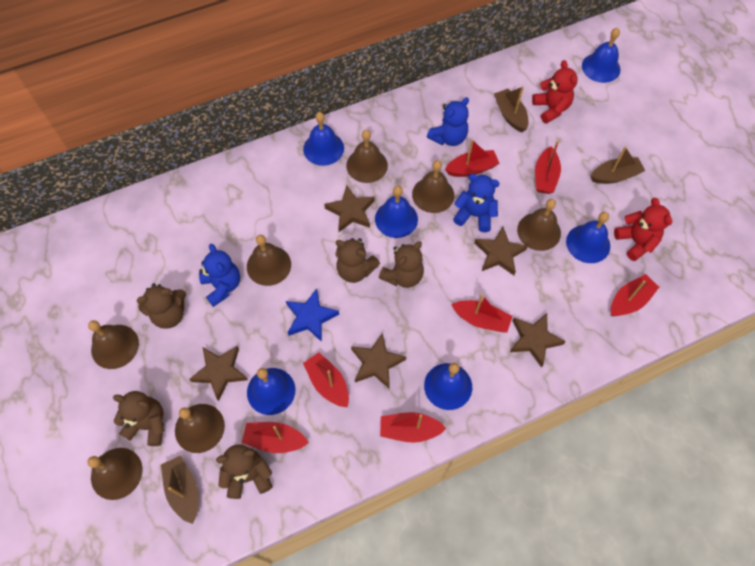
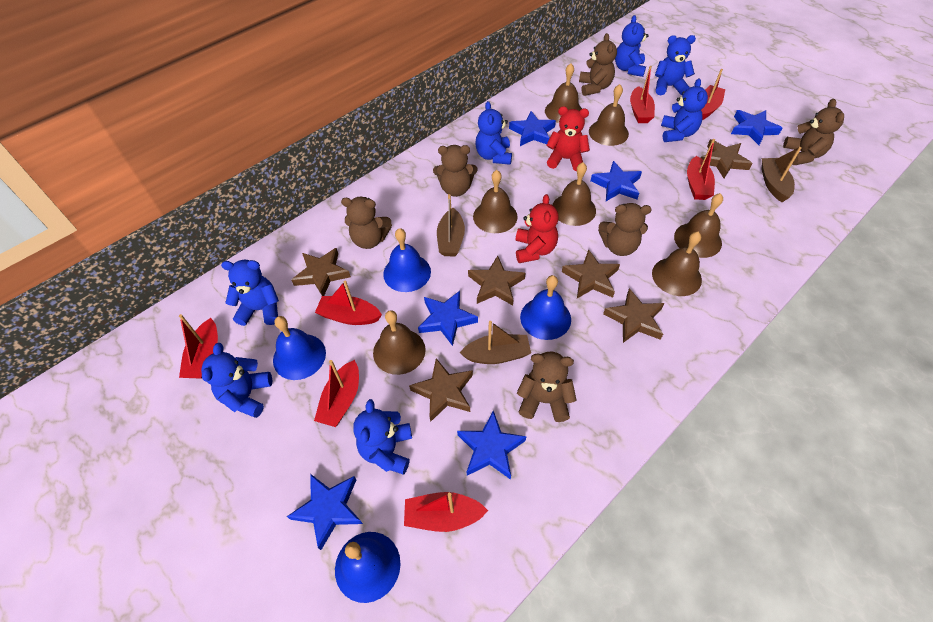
blue bell: [247,368,295,415] [303,112,344,166] [375,186,418,238] [424,363,472,410] [566,212,610,263] [582,28,620,83] = 6 -> [273,316,326,380] [335,532,400,603] [383,228,431,292] [520,275,571,340] = 4
blue star: [286,289,339,342] = 1 -> [287,474,363,550] [418,291,478,346] [457,410,527,480] [509,111,556,146] [591,161,642,201] [731,110,782,145] = 6
blue teddy bear: [199,244,240,307] [427,97,469,146] [453,174,500,232] = 3 -> [201,343,272,418] [221,260,279,326] [353,399,412,475] [475,101,512,165] [615,15,649,77] [655,35,696,95] [661,78,708,142] = 7
brown star: [189,346,248,401] [324,185,375,232] [351,333,406,389] [475,227,528,275] [510,313,566,368] = 5 -> [292,248,351,296] [409,358,473,422] [468,256,525,306] [562,249,620,298] [603,288,664,343] [700,139,753,178] = 6
brown teddy bear: [113,391,164,446] [137,283,186,329] [216,444,273,499] [335,238,380,283] [379,241,424,288] = 5 -> [341,197,392,249] [433,145,478,197] [517,352,577,422] [579,33,617,96] [598,203,652,256] [783,99,844,165] = 6

